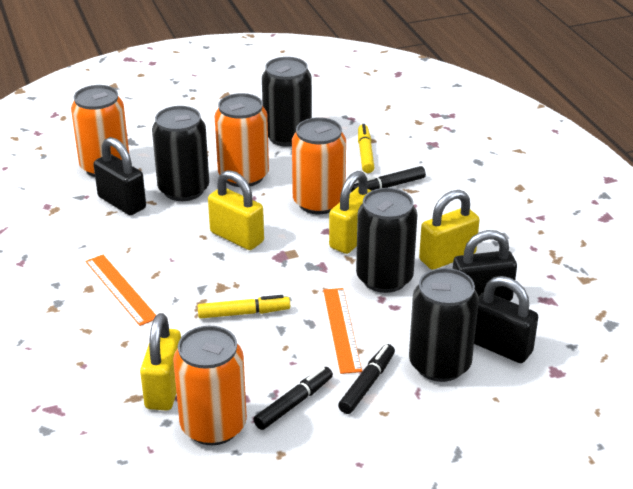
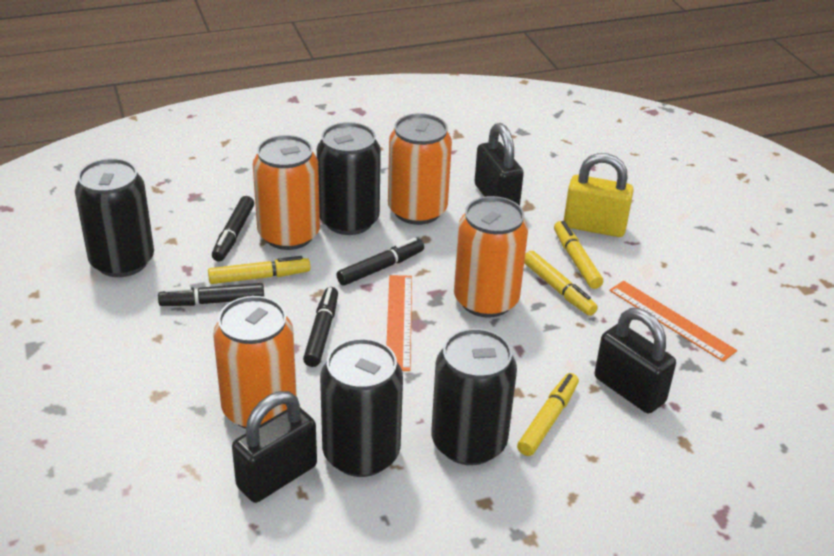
black marker: [254,367,333,430] [338,344,395,414] [351,166,426,192] = 3 -> [158,283,264,306] [212,196,254,261] [303,287,338,367] [336,238,424,285] = 4
yellow marker: [198,295,290,319] [358,124,375,173] = 2 -> [208,256,310,284] [517,373,579,456] [524,251,598,316] [554,221,603,289] = 4
yellow padlock: [140,313,181,410] [208,170,264,250] [329,171,372,254] [419,190,480,270] = 4 -> [564,153,634,237] = 1

